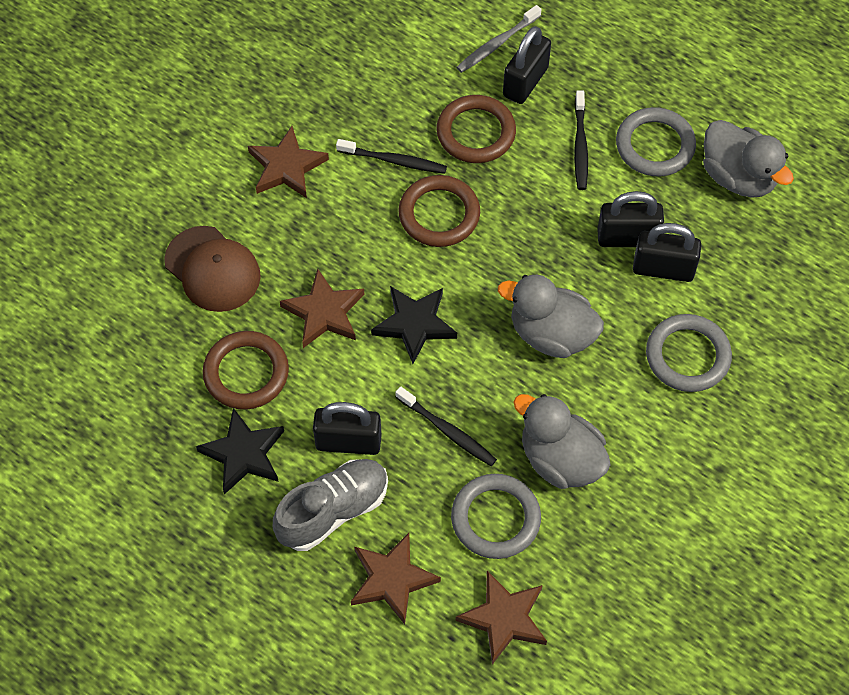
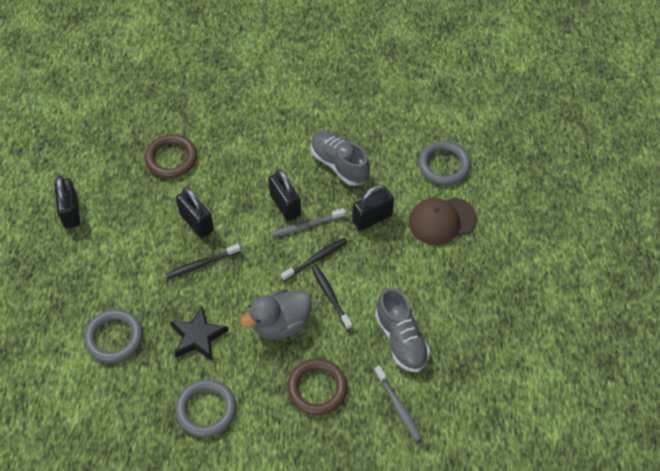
black star: [196,408,284,494] [371,286,457,364] = 2 -> [170,306,229,361] = 1
brown ring: [203,331,289,410] [398,175,480,247] [436,95,516,163] = 3 -> [145,134,197,178] [287,359,347,415] = 2
brown star: [248,126,329,198] [280,269,364,348] [351,533,441,624] [455,571,547,664] = 4 -> none = 0
grey duck: [498,275,604,358] [513,394,610,489] [703,120,794,198] = 3 -> [240,289,312,339] = 1
grey shoe: [273,459,388,551] = 1 -> [311,131,370,186] [375,287,430,372] = 2
grey toothbrush: [456,5,542,73] = 1 -> [271,208,345,237] [374,366,422,442] = 2

